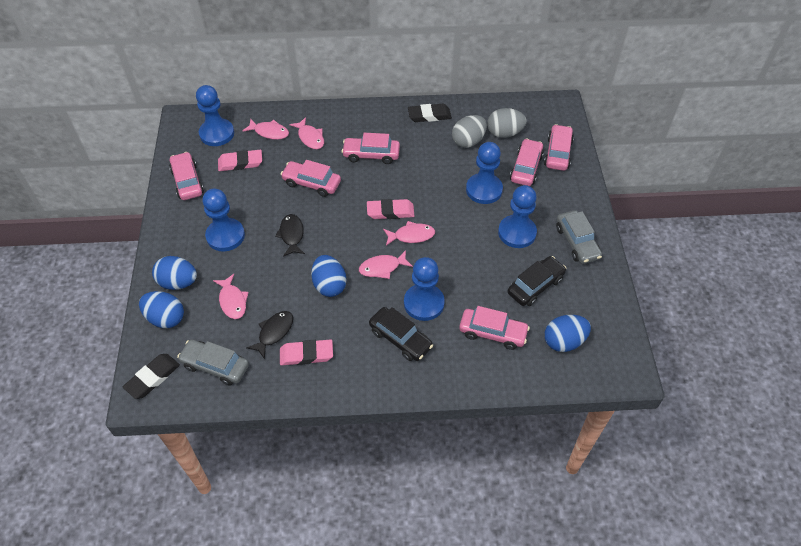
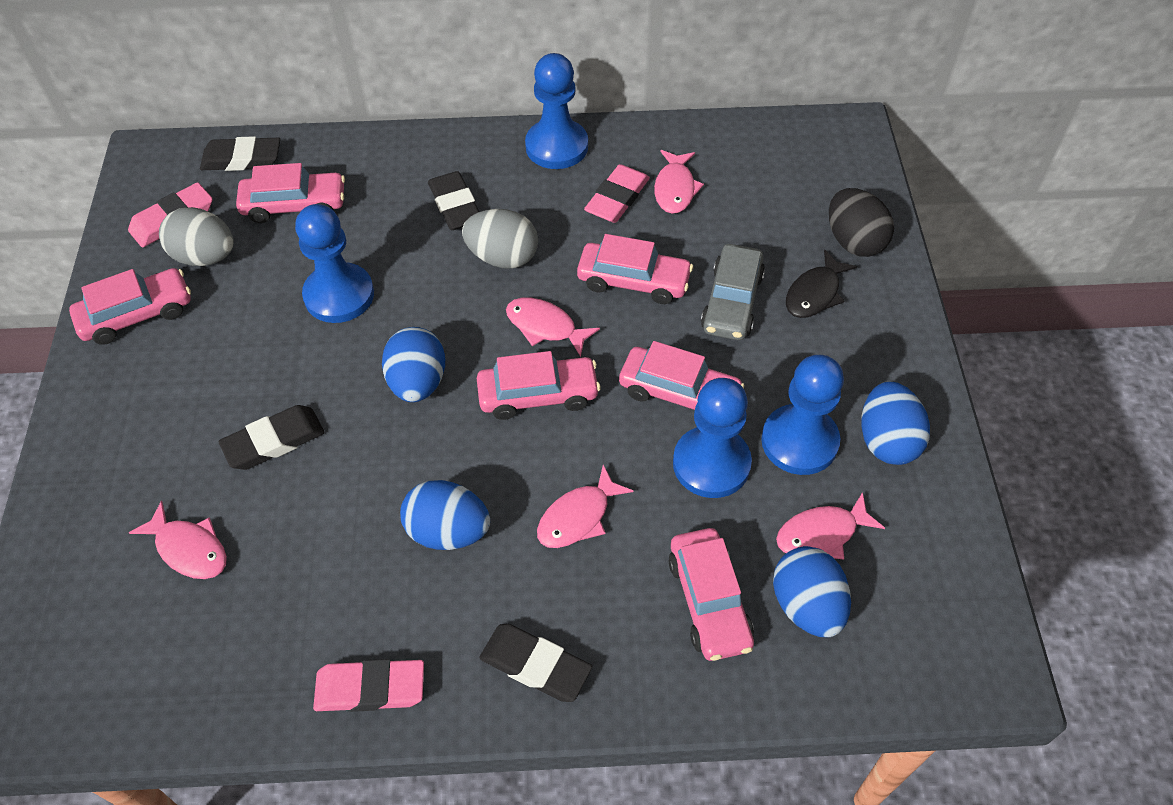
black car: [369,307,433,361] [507,256,566,306] = 2 -> none = 0
black egg: none = 0 -> [829,188,894,257] = 1
black eraser: [123,354,180,399] [408,104,452,122] = 2 -> [200,136,280,171] [218,405,325,470] [428,171,479,230] [479,624,592,702] = 4
black fish: [246,311,293,359] [275,214,305,257] = 2 -> [786,250,857,318] = 1
blue pawn: [196,85,234,146] [202,188,245,251] [404,257,445,321] [466,142,503,204] [498,185,537,248] = 5 -> [295,204,374,323] [525,53,588,169] [673,378,752,498] [761,355,844,475] = 4
grey car: [177,340,249,385] [556,210,602,264] = 2 -> [701,244,765,340] = 1

